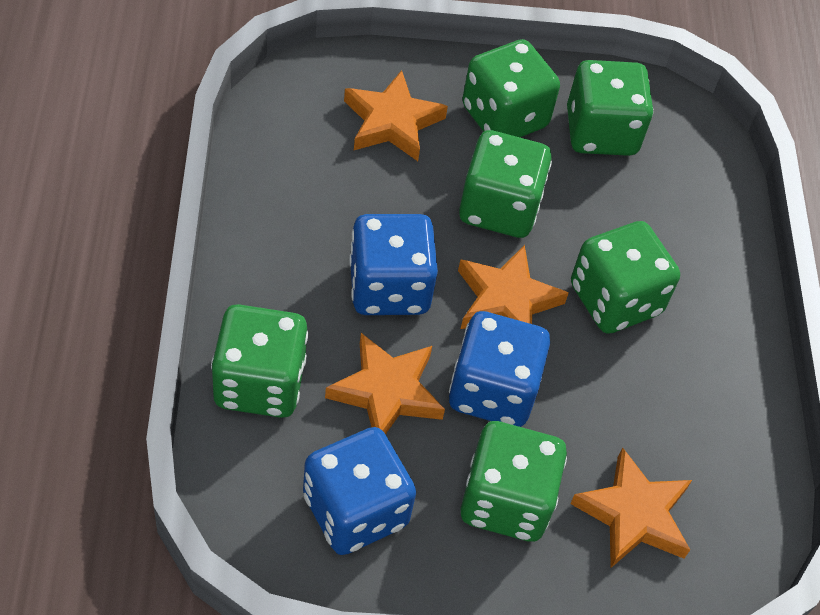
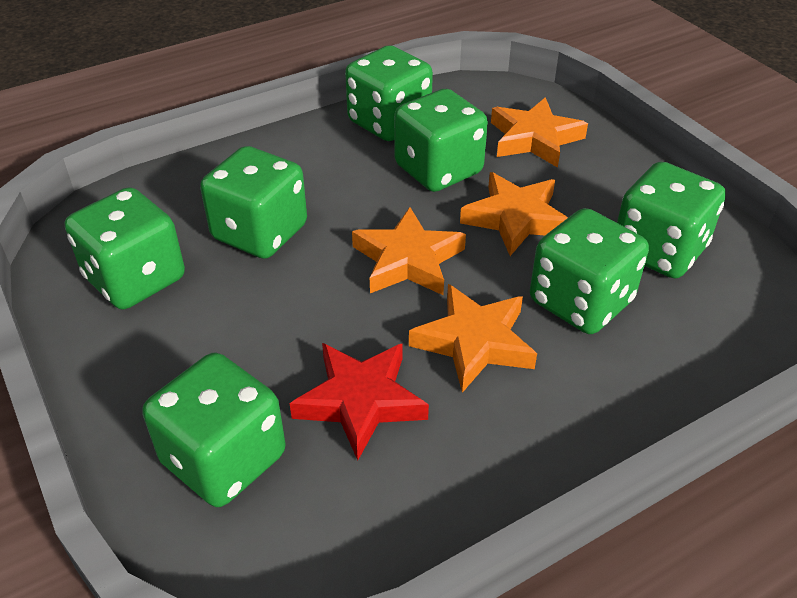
blue dice: [303,427,416,555] [349,214,438,315] [449,311,550,427] = 3 -> none = 0
green dice: [211,304,308,418] [459,130,552,238] [461,421,567,542] [462,39,560,137] [567,60,653,156] [571,221,680,334] = 6 -> [65,187,185,309] [142,353,286,507] [200,146,307,259] [345,45,433,141] [394,89,488,192] [530,208,649,334] [617,162,726,278] = 7
red star: none = 0 -> [290,343,429,460] = 1

